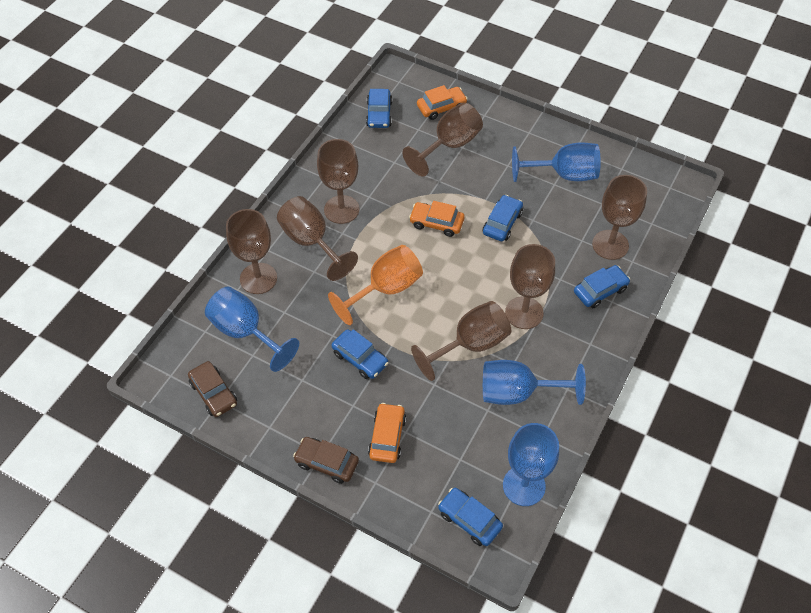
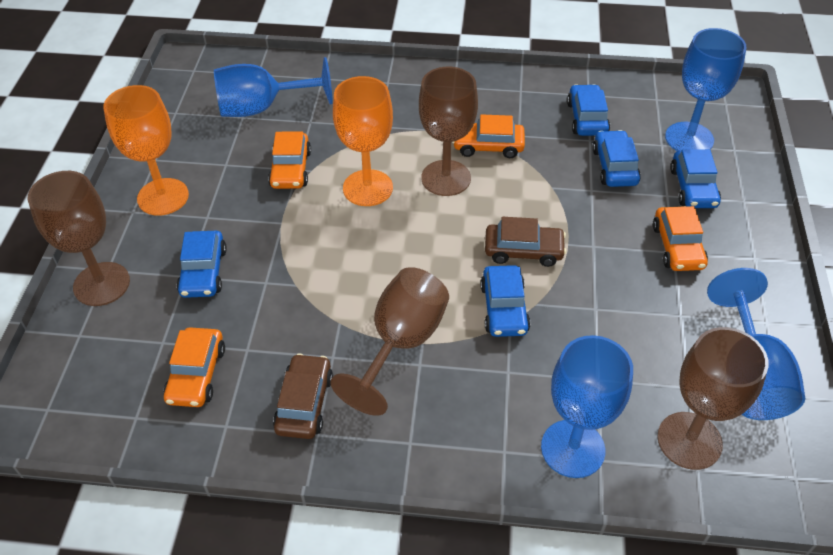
brown goblet: [226,209,277,294] [277,196,358,281] [317,139,359,224] [402,102,483,177] [411,301,511,381] [505,244,555,329] [592,175,647,260] = 7 -> [28,171,130,306] [330,267,449,416] [419,67,478,196] [657,327,769,470] = 4
orange car: [368,403,406,463] [409,201,465,237] [417,85,468,120] = 3 -> [163,327,225,407] [268,131,311,189] [453,114,525,158] [653,206,708,271] = 4
orange goblet: [328,245,423,325] = 1 -> [103,85,189,216] [333,76,393,206] = 2

